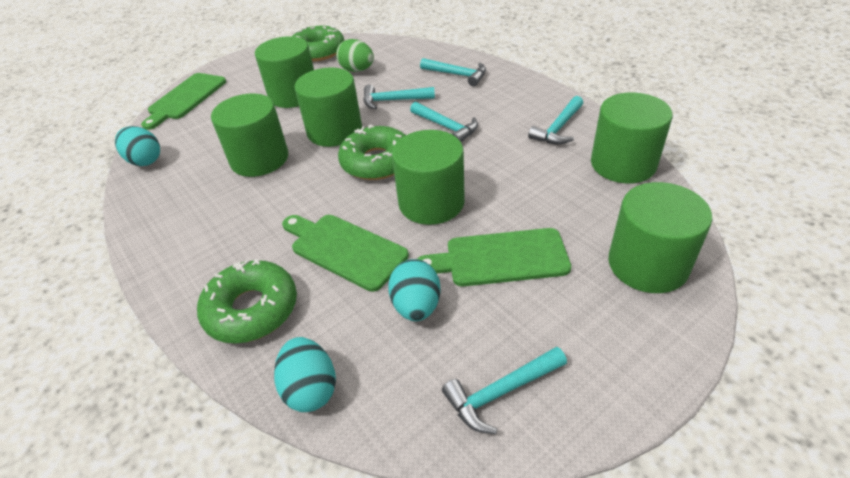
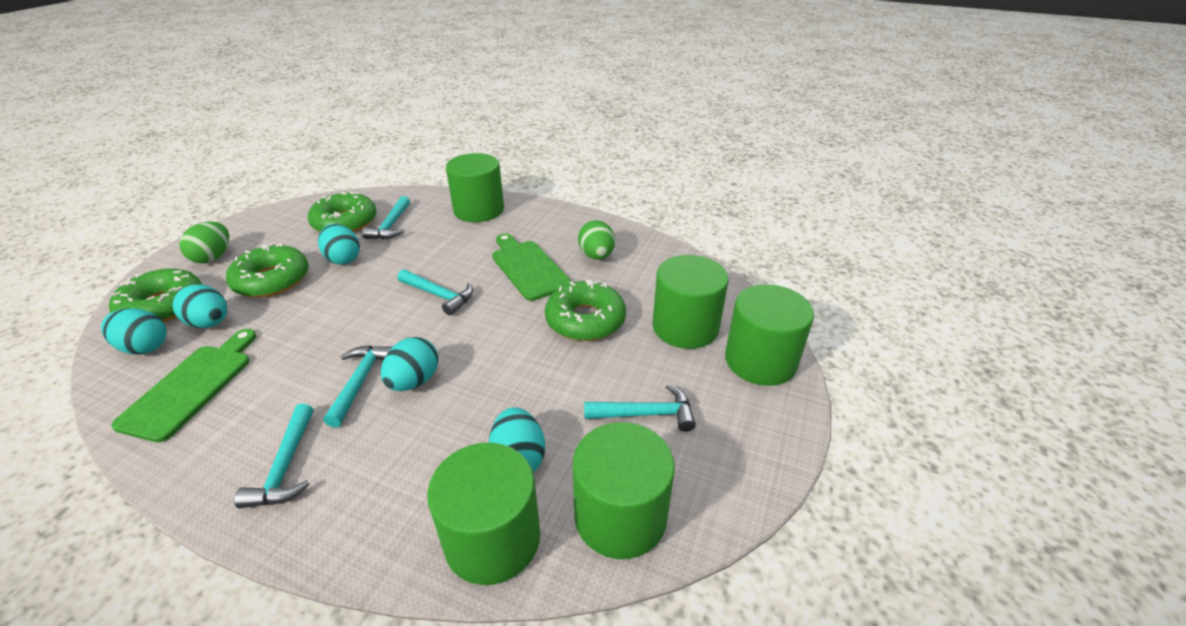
green cutting board: [141,73,226,130] [282,215,409,292] [417,228,571,286] = 3 -> [111,329,256,442] [492,233,571,301] = 2
green cylinder: [211,93,288,177] [255,36,314,108] [295,67,362,147] [392,130,465,225] [591,92,673,183] [608,182,712,293] = 6 -> [427,443,540,585] [446,153,504,222] [573,422,675,559] [653,255,729,349] [725,284,814,386] = 5
green donut: [197,259,297,343] [293,26,344,62] [338,125,406,180] = 3 -> [109,268,202,323] [226,243,309,298] [308,192,377,232] [545,280,626,341] = 4
green egg: [336,39,374,72] = 1 -> [179,221,229,263] [578,220,615,260] = 2
turquoise egg: [115,126,160,166] [274,337,336,412] [388,259,441,321] = 3 -> [101,308,167,355] [172,284,228,328] [318,224,360,265] [381,337,439,391] [489,407,545,472] = 5

